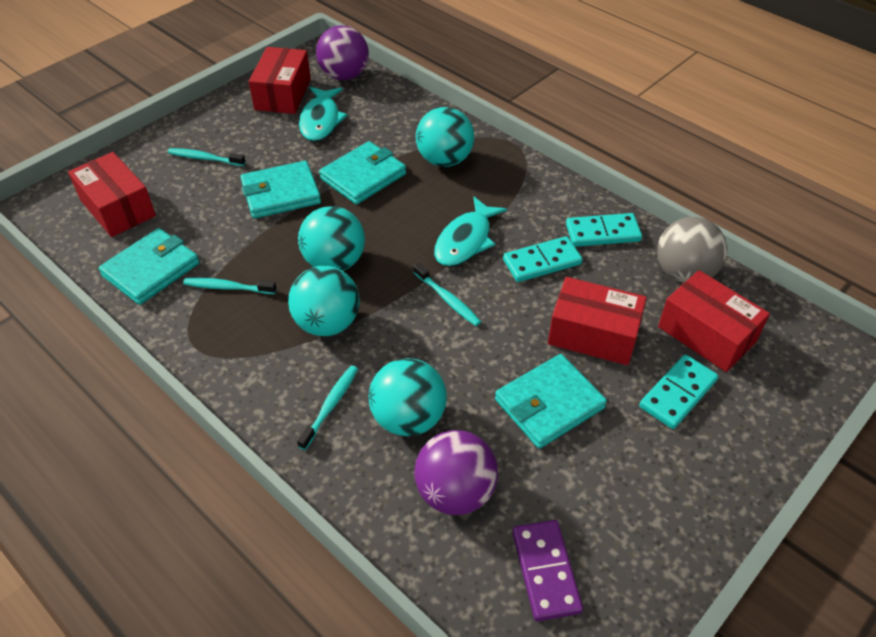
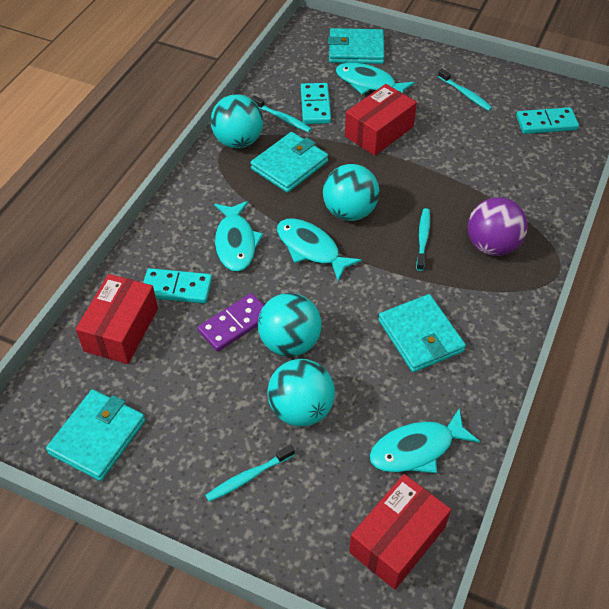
grey ball: [657,217,727,283] = 1 -> none = 0
purple ball: [316,25,369,80] [414,430,498,515] = 2 -> [468,197,528,256] = 1
red box: [68,152,156,237] [249,47,311,114] [548,277,647,365] [658,270,770,372] = 4 -> [76,274,158,364] [345,84,417,156] [349,474,451,589] = 3
turquoise fish: [299,87,348,141] [434,197,507,266] = 2 -> [214,201,263,272] [277,218,362,281] [335,62,415,94] [369,408,480,473] = 4

